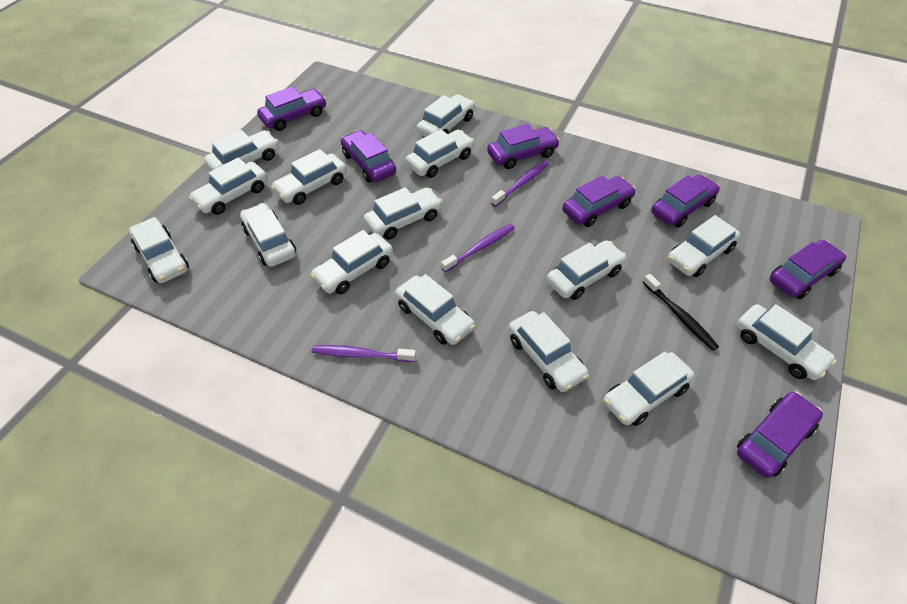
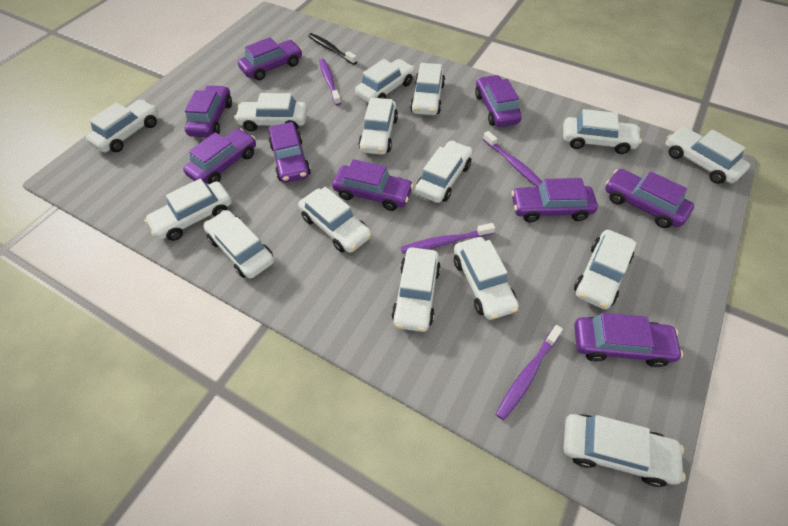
purple car: [257,86,327,131] [341,130,396,183] [487,124,560,169] [562,175,636,227] [651,174,720,228] [737,391,823,478] [770,240,846,299] = 7 -> [183,129,256,184] [185,85,232,137] [238,37,302,80] [269,122,311,183] [332,159,414,211] [475,75,522,127] [511,178,598,222] [574,313,683,367] [605,169,694,228] = 9
purple toothbrush: [312,345,416,362] [441,224,515,272] [491,160,549,207] = 3 -> [319,58,341,106] [401,223,495,254] [483,131,543,187] [496,325,563,420] = 4

